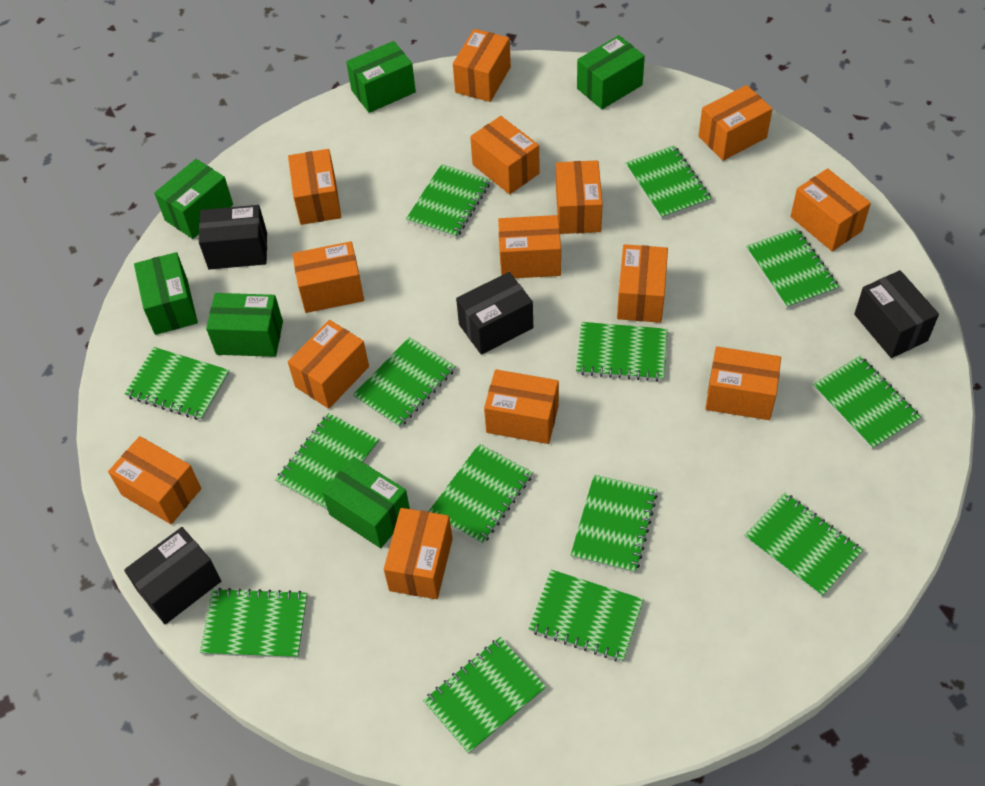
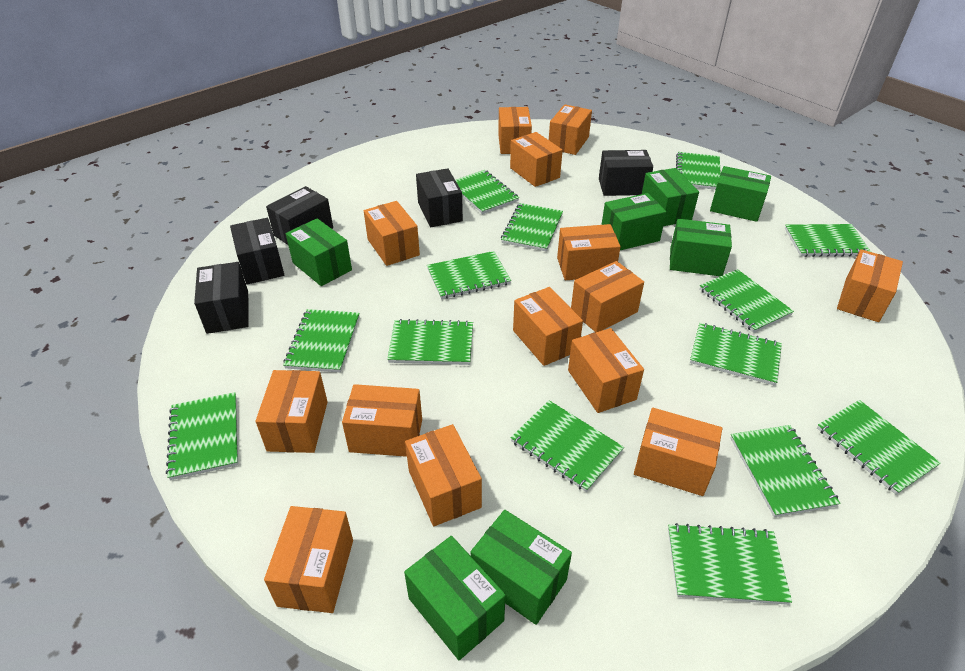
black box: [124,527,221,624] [199,205,267,270] [456,272,533,355] [854,270,939,358] = 4 -> [194,262,249,334] [230,218,284,285] [266,186,333,245] [416,168,463,227] [599,150,653,196] = 5
green box: [134,252,198,335] [154,159,233,239] [206,293,283,357] [322,457,410,548] [346,41,416,113] [577,35,645,109] = 6 -> [286,218,352,286] [404,536,506,660] [471,510,572,625] [602,193,666,250] [642,168,699,226] [670,219,732,276] [710,166,771,222] = 7

